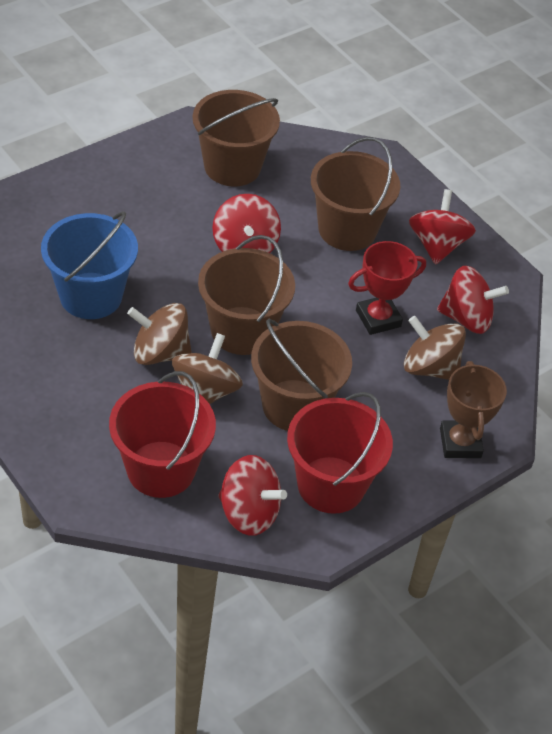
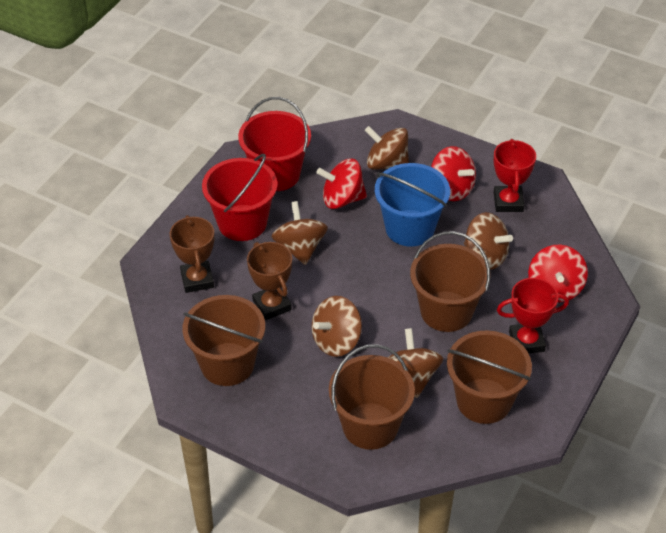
brown spinning top: [127,303,192,365] [172,333,243,404] [404,316,466,380] = 3 -> [271,201,328,265] [312,296,362,357] [365,126,409,169] [387,328,443,398] [464,212,513,270] = 5
brown trophy: [440,361,507,458] = 1 -> [170,215,215,293] [247,242,292,320] = 2
red spinning top: [212,194,281,253] [218,455,287,536] [409,189,476,265] [437,266,509,334] = 4 -> [317,158,367,209] [431,146,476,201] [528,245,588,302] = 3
red trophy: [348,241,426,335] = 1 -> [494,139,536,212] [497,278,569,354] = 2

